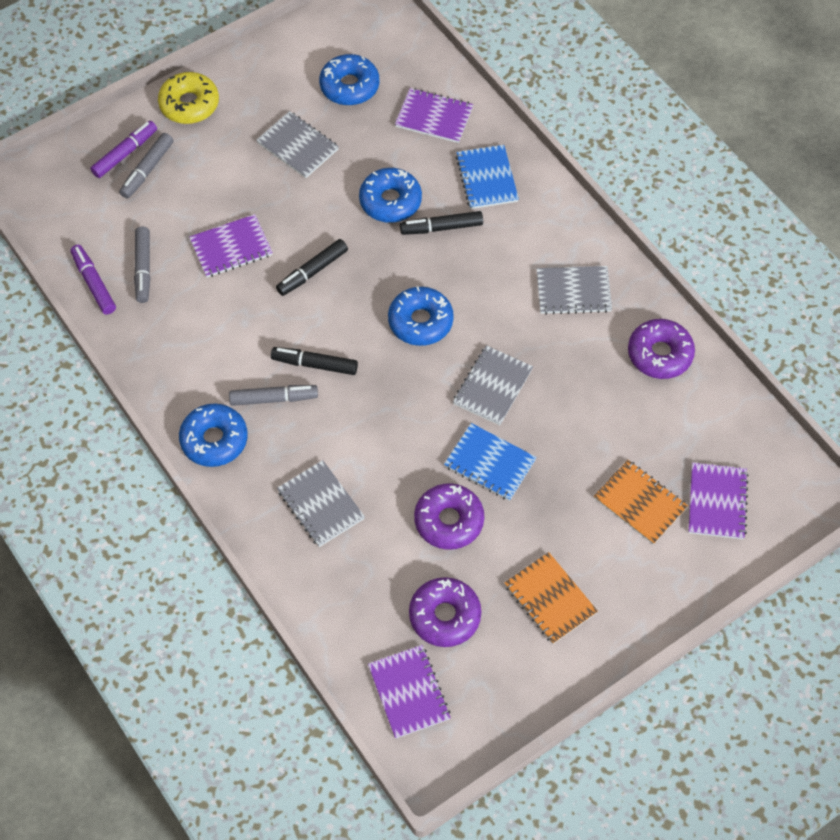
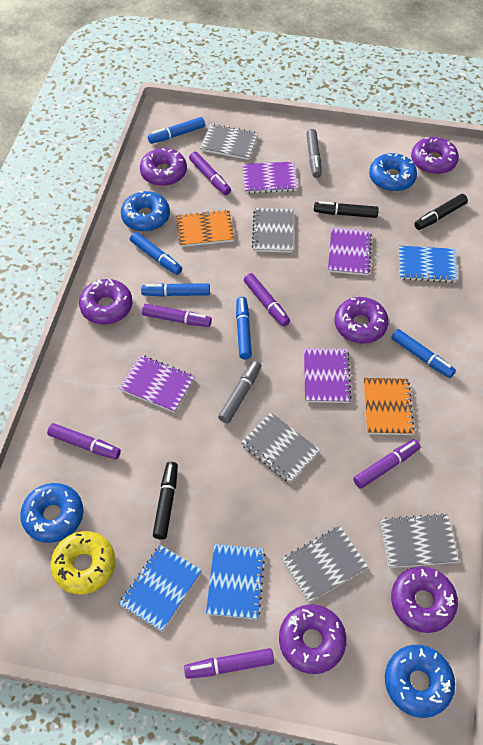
blue marker: none = 0 -> [130,232,182,275] [141,283,210,297] [148,117,205,144] [236,297,252,359] [391,329,456,378] = 5
blue notebook: [444,423,537,501] [456,145,519,209] = 2 -> [119,545,202,631] [206,544,266,619] [399,246,457,283] = 3
grey marker: [119,133,173,199] [134,227,151,303] [229,385,318,406] = 3 -> [218,360,262,423] [306,129,322,178] = 2
grey notebook: [256,111,339,178] [277,460,365,547] [453,345,533,425] [537,266,612,315] = 4 -> [200,124,258,160] [241,413,320,483] [252,208,294,253] [282,526,368,603] [380,513,459,568] = 5
purple donut: [409,577,481,647] [414,483,484,550] [628,319,695,379] = 3 -> [79,279,132,325] [140,148,187,186] [279,604,346,674] [334,297,389,344] [391,566,458,633] [411,137,459,174] = 6
purple marker: [71,245,116,315] [90,121,157,178] = 2 -> [47,423,121,459] [142,304,212,327] [184,648,274,679] [189,152,231,195] [244,273,290,327] [353,439,421,489] = 6

